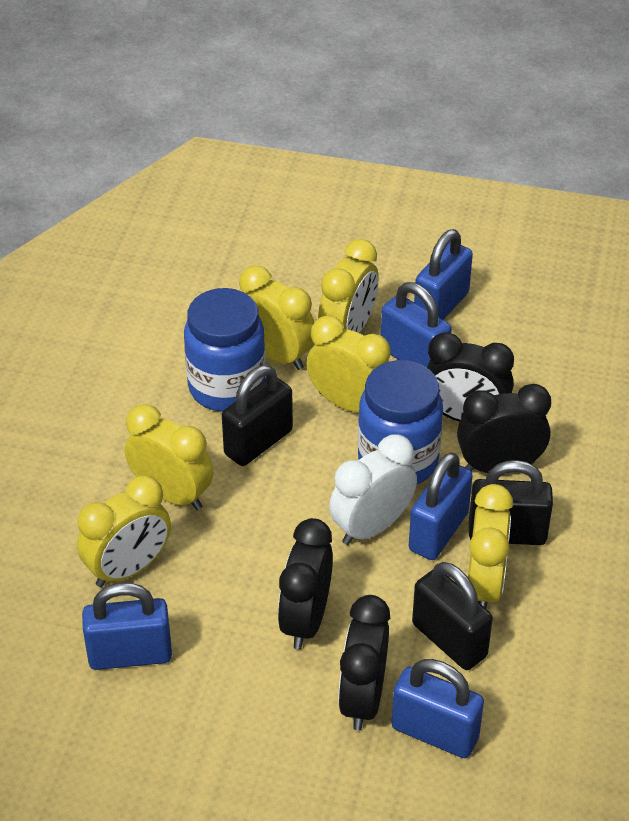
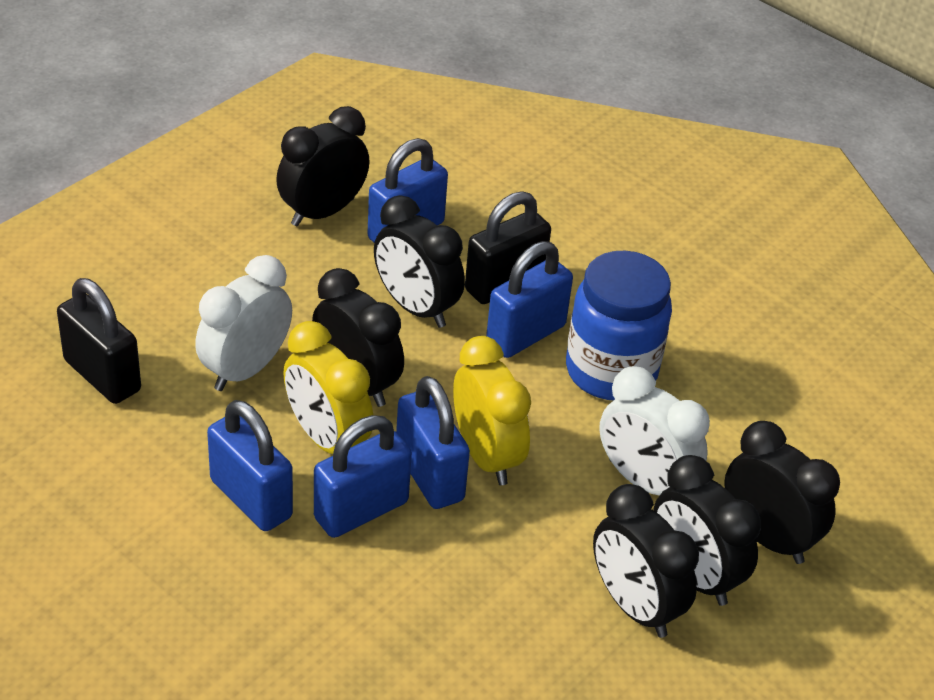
black clock: [278,518,333,649] [338,595,390,731] [427,332,514,422] [457,384,551,473] = 4 -> [276,106,370,226] [312,268,404,407] [374,195,465,328] [593,484,699,638] [654,455,761,606] [724,421,840,564] = 6
black padlock: [222,365,293,466] [412,562,493,670] [469,460,553,545] = 3 -> [57,278,141,404] [465,191,551,304] = 2
blue jar: [184,288,266,412] [358,360,443,484] = 2 -> [566,251,672,400] = 1
white clock: [329,434,417,545] = 1 -> [195,255,292,391] [599,366,710,496] = 2
yellow clock: [77,475,171,587] [125,404,213,510] [239,266,315,370] [306,316,390,412] [318,239,379,333] [468,484,513,608] = 6 -> [283,321,373,454] [453,336,531,485] = 2

